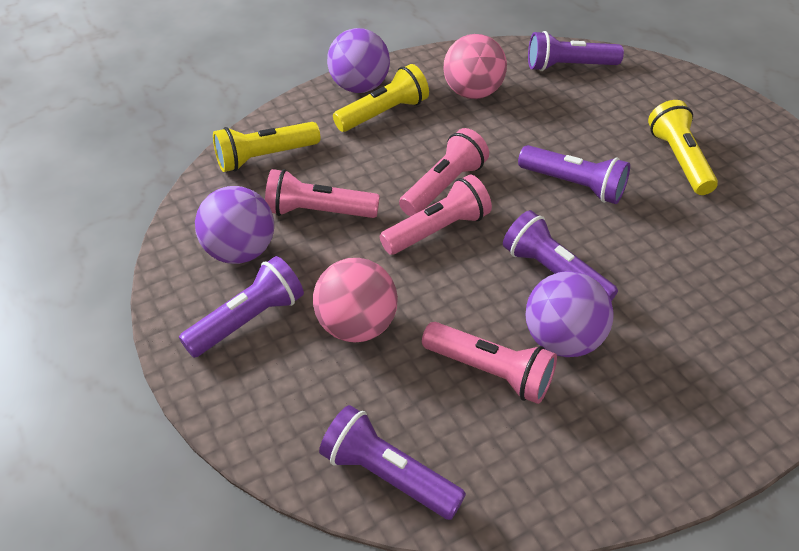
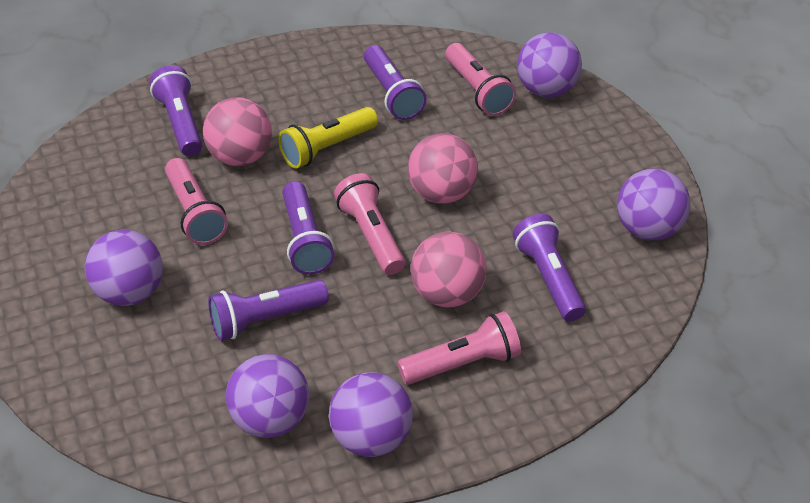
pink ball: [313,258,398,343] [444,34,507,99] = 2 -> [203,97,272,166] [408,133,478,204] [411,231,487,307] = 3
purple ball: [195,186,274,264] [327,28,390,93] [525,271,614,357] = 3 -> [85,230,163,306] [226,354,309,438] [329,372,413,457] [517,32,582,97] [617,168,690,240] = 5
yellow flashlight: [213,122,320,172] [333,64,429,132] [648,100,718,195] = 3 -> [278,107,378,169] = 1

